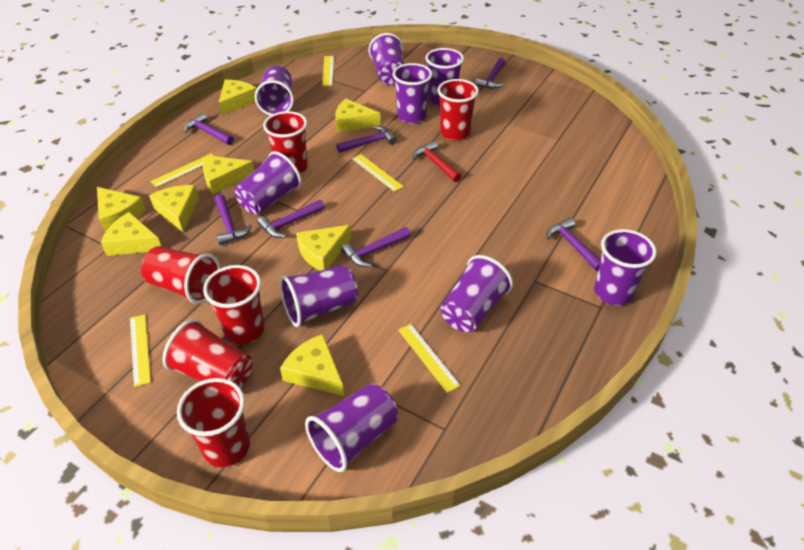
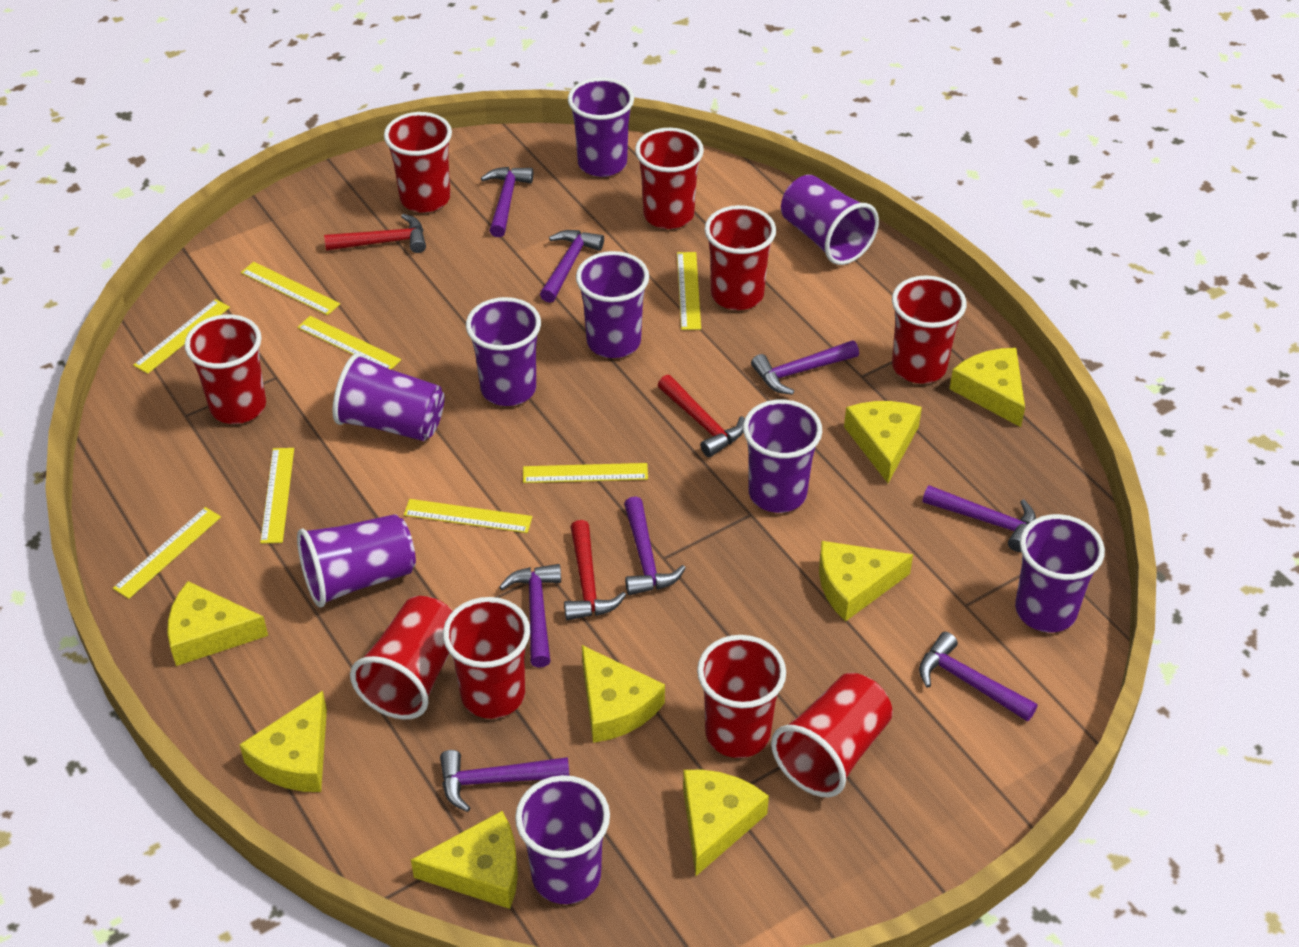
purple hammer: [184,113,234,145] [214,194,252,245] [257,199,325,238] [336,126,397,153] [341,227,411,267] [475,58,505,89] [547,218,601,271] = 7 -> [440,750,569,812] [481,167,533,237] [499,564,561,668] [540,230,604,303] [624,496,686,595] [751,340,859,395] [919,632,1038,721] [923,485,1036,552] = 8
red cup: [141,246,220,304] [162,319,252,388] [177,378,250,467] [203,265,265,344] [263,111,308,174] [437,79,479,141] = 6 -> [184,314,266,424] [350,596,453,719] [384,112,452,213] [443,597,530,719] [635,128,704,229] [697,635,786,758] [705,205,776,310] [771,673,893,797] [892,275,966,384] = 9
red hammer: [413,141,462,182] = 1 -> [324,214,426,253] [564,520,626,620] [658,375,745,457] = 3
yellow ruler: [130,314,151,387] [150,153,214,188] [322,56,334,86] [352,154,404,192] [398,324,461,393] = 5 -> [113,507,221,599] [133,299,230,374] [241,262,340,315] [260,448,294,543] [297,316,401,370] [404,499,532,533] [523,463,648,483] [677,252,701,330] = 8

